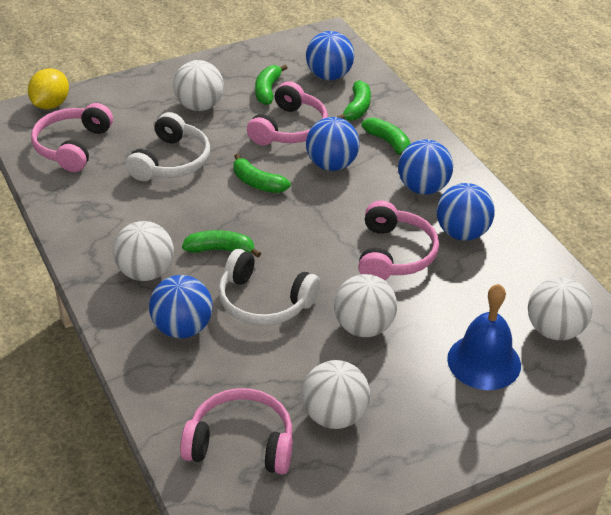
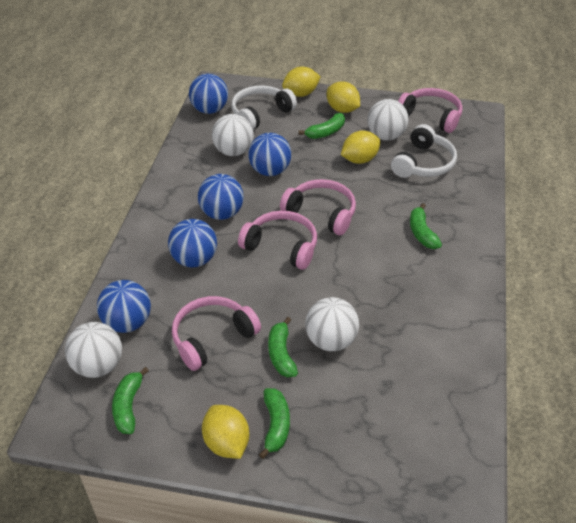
blue bell: [447,284,521,390] = 1 -> none = 0
white ball: [113,221,174,281] [173,60,224,111] [302,360,370,429] [334,274,397,337] [528,277,592,340] = 5 -> [65,322,122,378] [212,114,254,156] [305,297,359,351] [367,99,409,141] = 4
yellow lemon: [28,68,69,110] = 1 -> [202,405,249,459] [282,67,321,97] [327,82,360,113] [341,130,381,164] = 4

